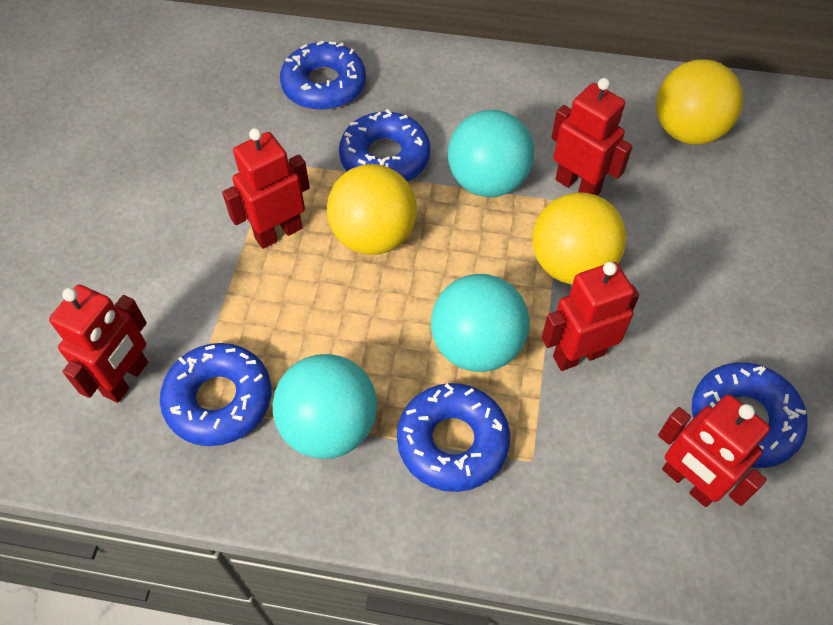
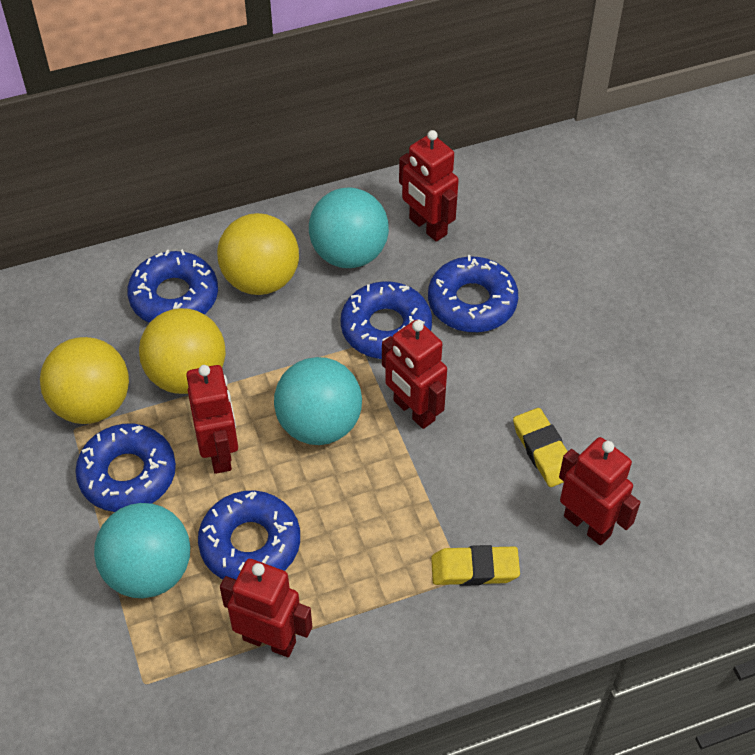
yellow eraser: none = 0 -> [431,545,520,586] [513,408,568,487] = 2

